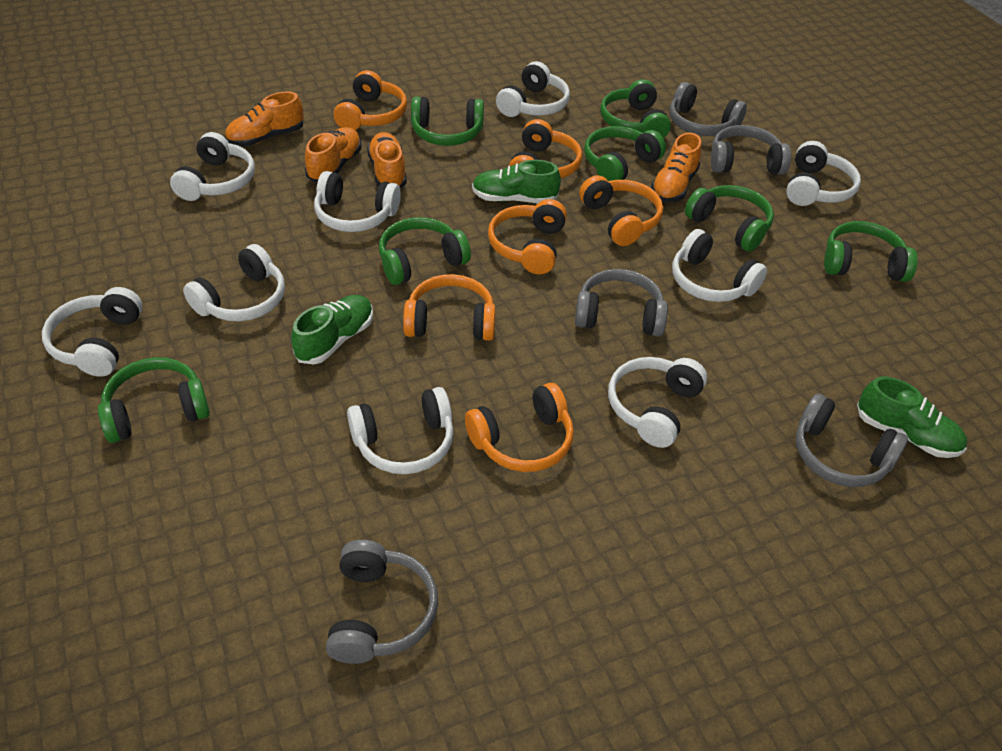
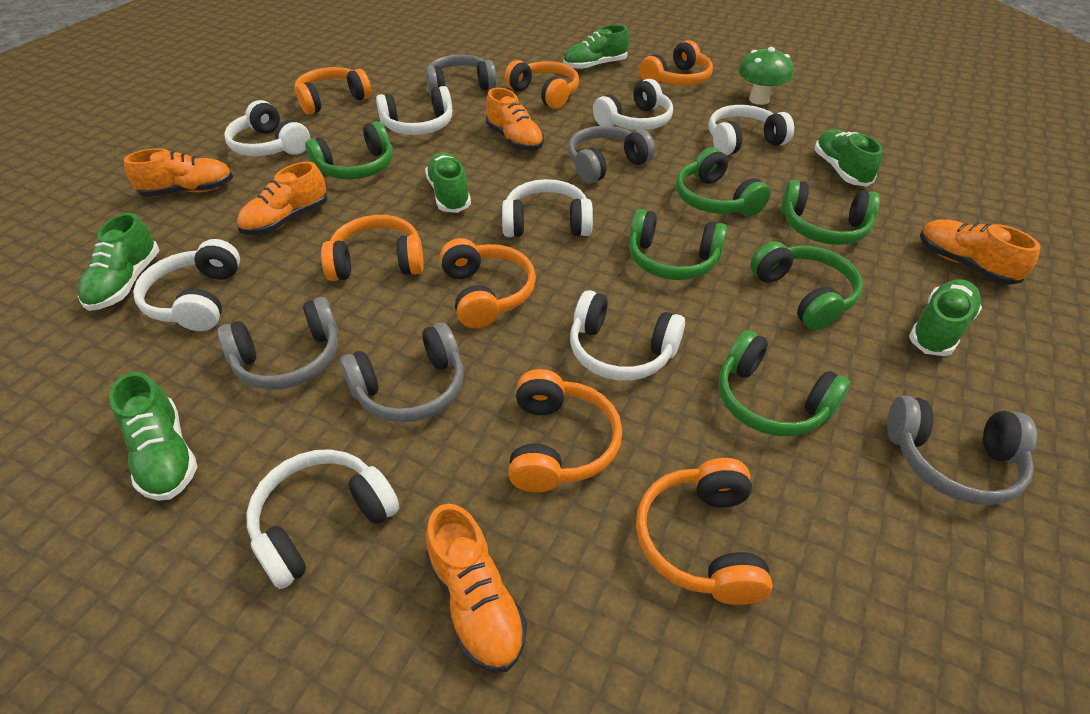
green headphones: [98,357,210,443] [379,217,471,285] [411,96,484,146] [584,126,666,181] [600,79,671,138] [685,185,774,252] [824,221,918,282] = 7 -> [305,121,393,179] [629,209,727,280] [676,147,771,216] [718,330,851,436] [750,241,863,331] [781,180,880,245] = 6
green mushroom: none = 0 -> [739,47,793,105] = 1
green shoe: [291,295,373,365] [472,160,561,203] [857,377,967,458] = 3 -> [78,213,160,311] [109,372,197,501] [425,152,471,213] [563,25,629,70] [814,130,883,186] [909,279,982,356] = 6
orange headphones: [333,70,407,130] [403,274,496,341] [465,383,574,472] [488,199,567,274] [509,119,582,178] [579,175,663,246] = 6 -> [294,67,372,115] [321,215,424,281] [440,238,536,329] [504,60,579,109] [508,369,622,493] [636,458,773,605] [640,40,713,86] = 7
orange shoe: [225,91,304,147] [305,127,361,182] [367,132,407,188] [651,132,702,203] = 4 -> [124,148,233,197] [237,162,328,235] [426,504,527,673] [486,88,544,151] [920,219,1041,285] = 5
white headphones: [42,287,143,377] [170,132,255,201] [183,244,285,321] [314,171,401,232] [347,387,454,474] [496,61,570,117] [608,357,707,448] [672,229,767,302] [786,141,861,206] = 9 -> [133,239,240,331] [224,100,310,156] [246,449,400,589] [376,86,452,135] [502,179,593,237] [570,290,685,381] [593,79,673,130] [708,105,794,156] = 8

